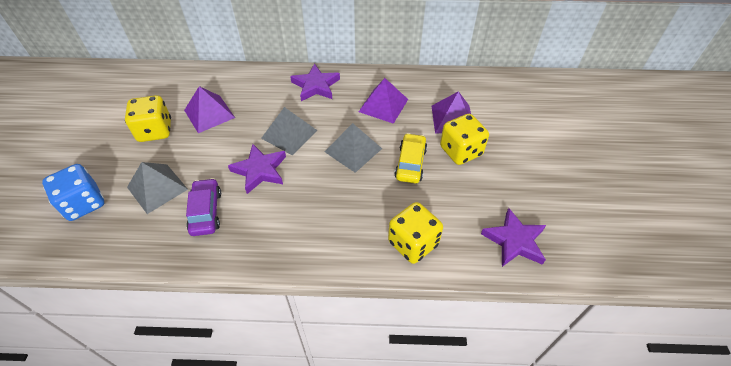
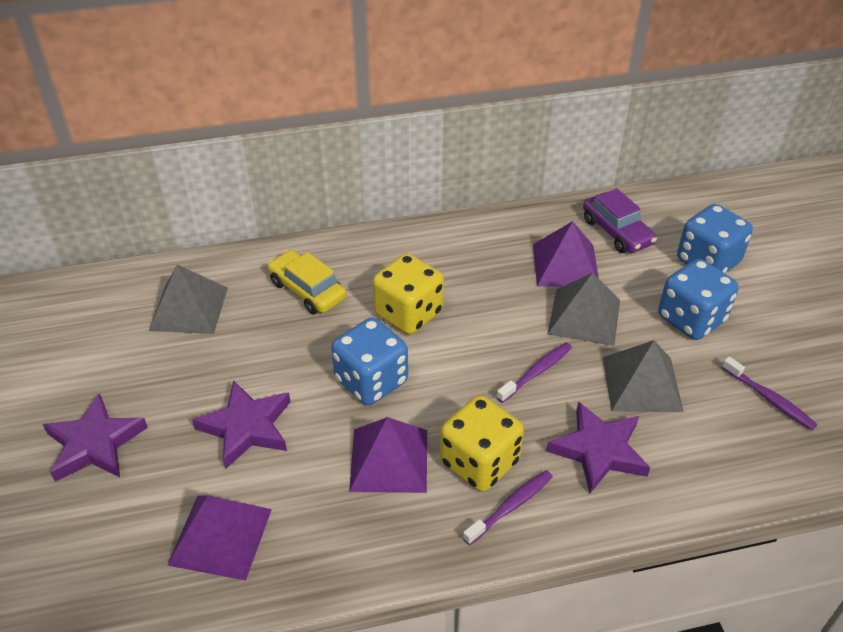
blue dice: [42,164,104,221] = 1 -> [331,318,408,405] [658,259,738,340] [677,204,753,273] = 3
purple toothbrush: none = 0 -> [463,470,553,545] [497,342,572,403] [722,356,818,430] = 3
yellow dice: [125,95,171,142] [388,202,443,264] [440,114,489,165] = 3 -> [372,253,444,334] [440,395,524,492] = 2

